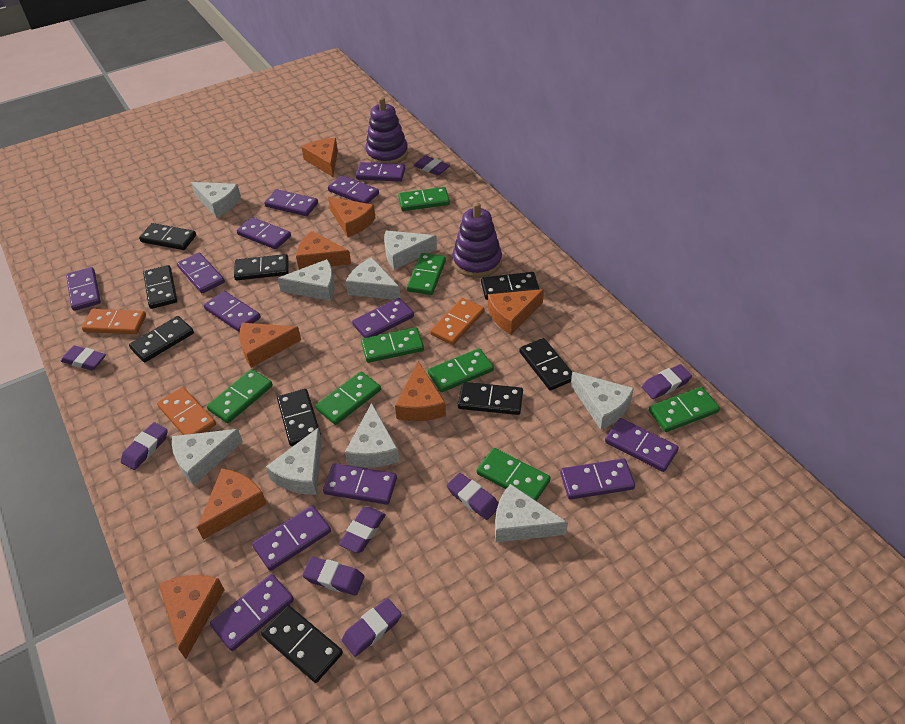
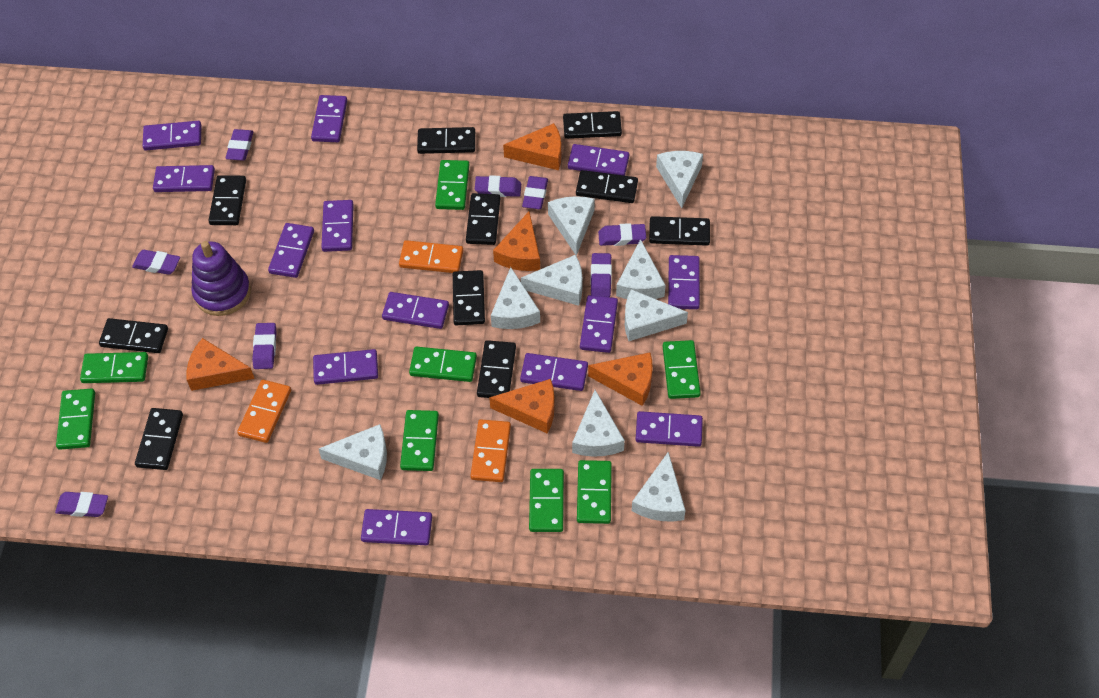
black domino: [129,316,194,362] [139,223,196,250] [143,265,177,309] [234,254,289,280] [261,605,343,683] [277,389,321,446] [458,382,523,415] [481,272,539,300] [519,338,572,390] = 9 -> [99,318,168,353] [135,408,183,470] [208,175,246,225] [417,127,475,154] [453,270,485,325] [466,193,500,245] [477,340,516,398] [563,111,622,139] [576,170,638,203] [649,216,710,246] = 10
orange cheese: [159,575,225,659] [197,469,267,540] [239,323,301,368] [296,231,351,270] [302,138,338,177] [328,197,375,237] [395,361,446,421] [488,289,544,335] = 8 -> [187,338,255,391] [489,379,555,434] [493,212,540,271] [503,123,561,170] [588,352,653,406] = 5
purple stacking toy: [365,97,408,164] [452,202,502,278] = 2 -> [191,241,251,316] = 1

